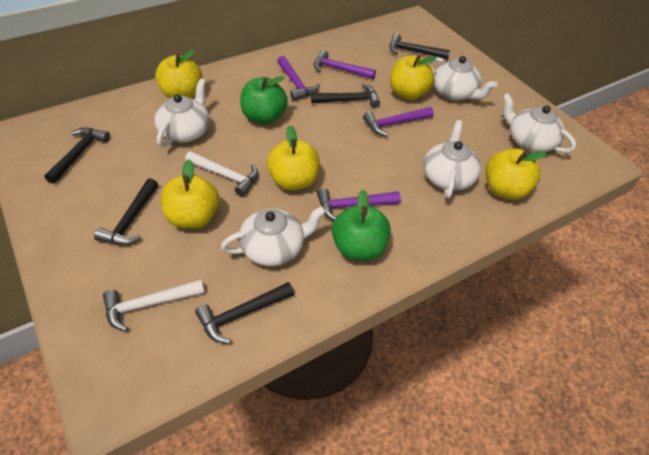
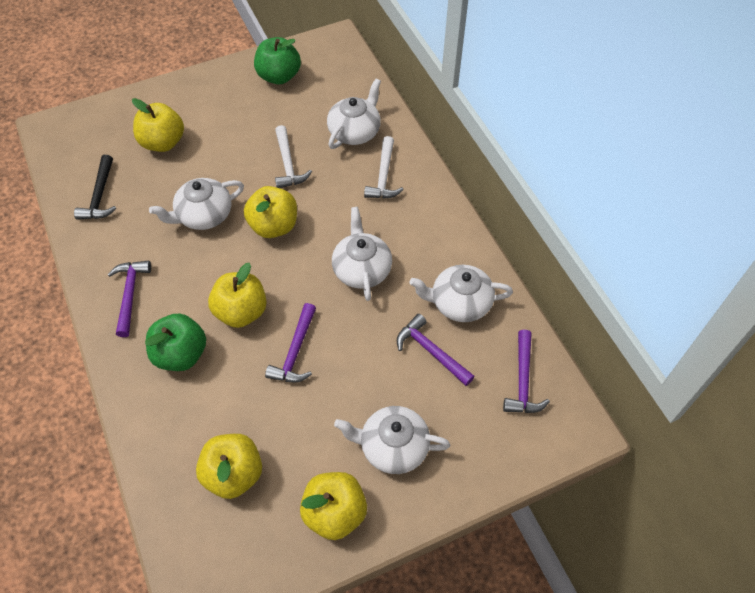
black hammer: [44,128,110,184] [94,178,158,245] [195,282,294,344] [311,84,380,108] [390,33,450,59] = 5 -> [74,155,116,220] = 1

